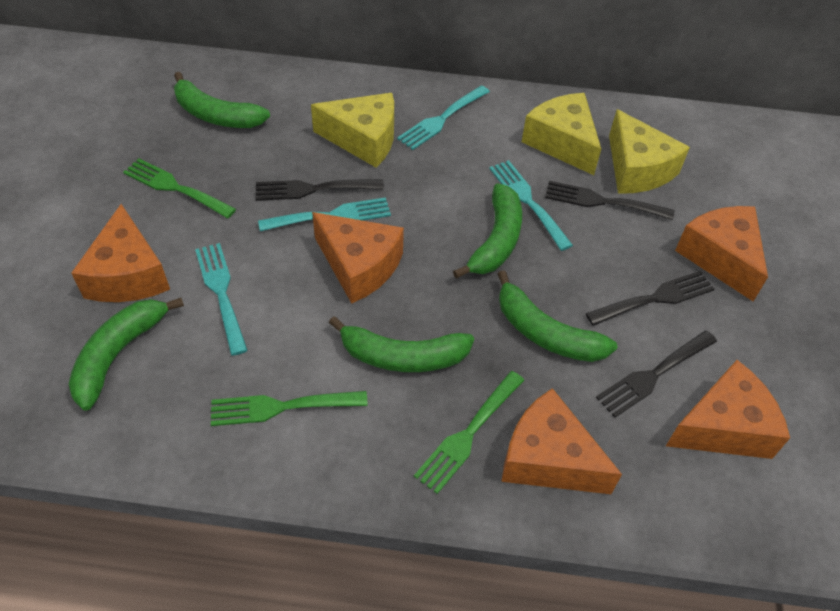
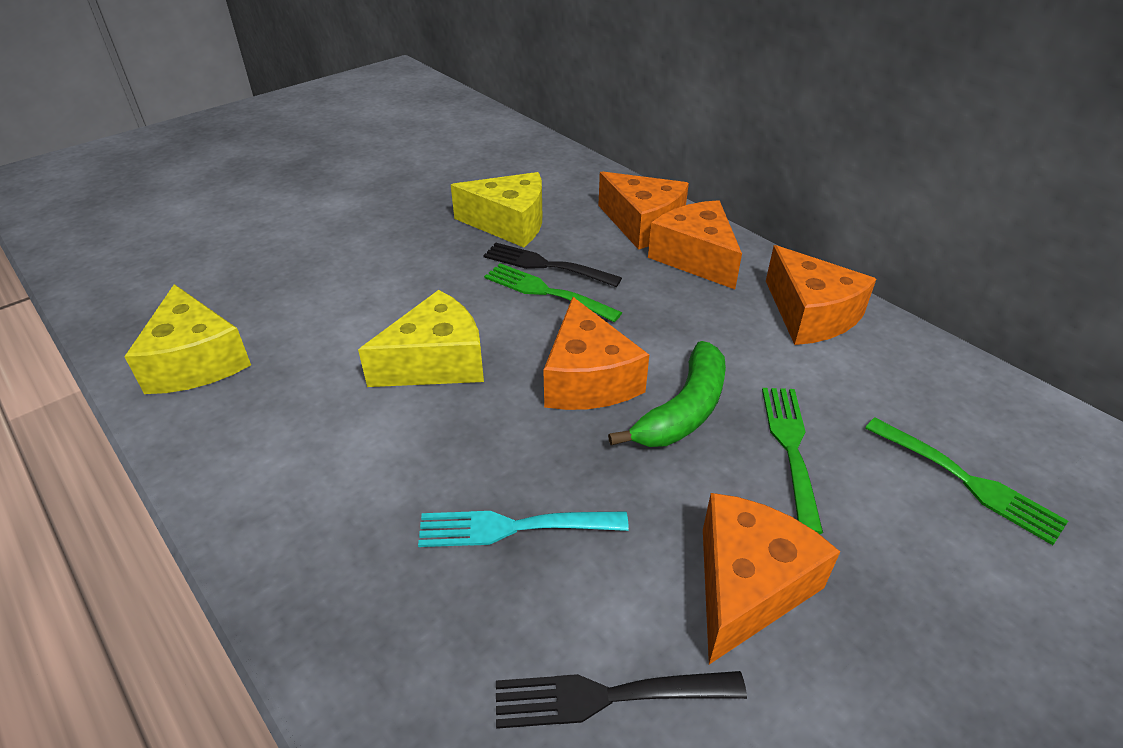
black fork: [255,179,384,201] [545,181,674,220] [586,271,714,326] [596,330,717,418] = 4 -> [483,243,622,287] [496,671,747,729] = 2
green banana: [69,298,184,411] [174,72,270,128] [329,316,474,372] [453,183,522,279] [498,270,617,362] = 5 -> [608,341,726,447] = 1
turquoise fork: [195,243,248,356] [258,197,391,231] [397,85,490,150] [489,160,573,251] = 4 -> [418,511,629,547] = 1

